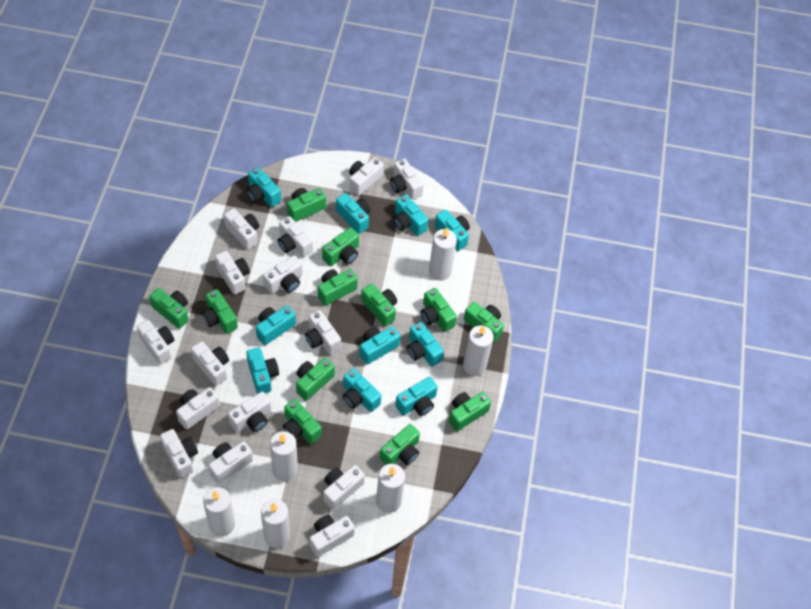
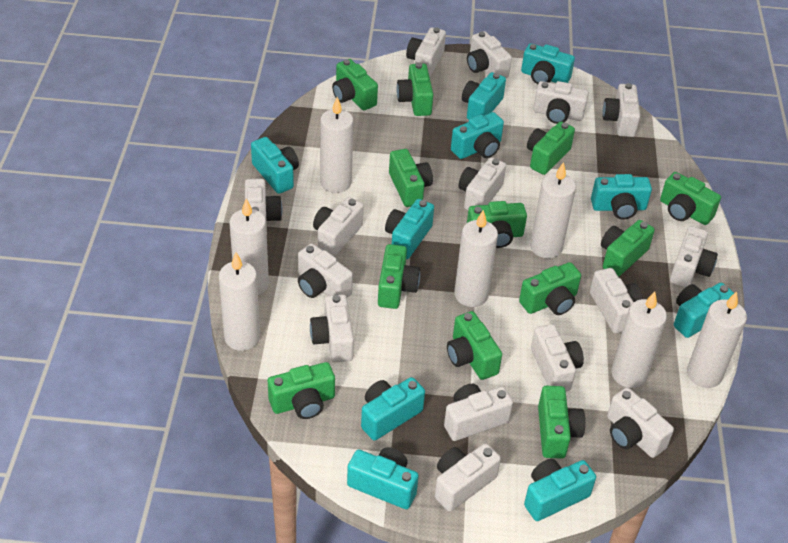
white candle: [203,487,235,536] [261,499,290,548] [270,431,298,481] [376,464,405,513] [429,227,457,281] [463,325,494,376] = 6 -> [219,252,260,351] [229,198,269,295] [320,97,354,193] [454,210,498,307] [530,162,576,258] [611,291,667,388] [687,291,747,388] = 7

